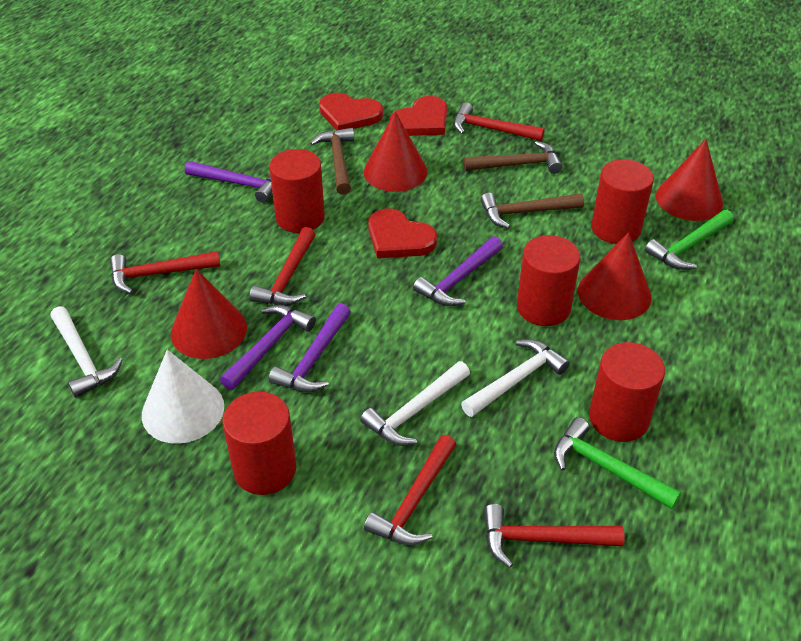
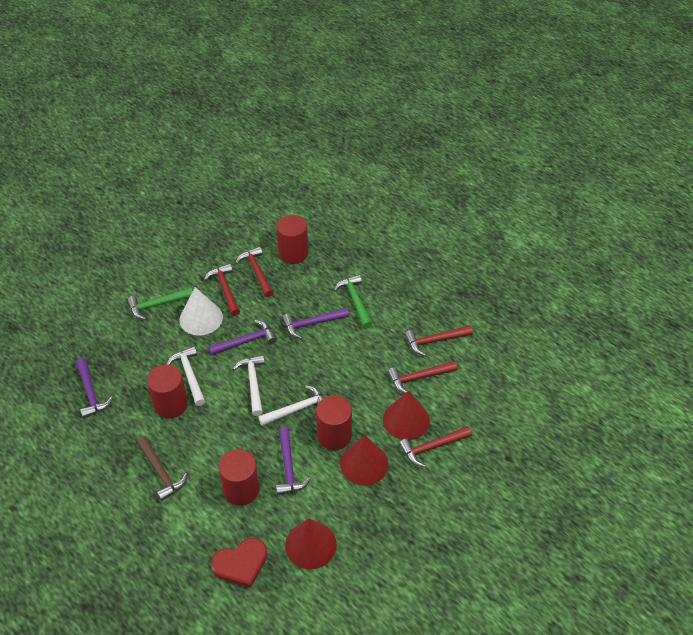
brown hammer: [310,128,354,195] [464,141,562,174] [480,193,584,229] = 3 -> [137,437,188,501] = 1
red cone: [171,269,247,359] [364,112,427,192] [578,232,652,320] [656,139,723,221] = 4 -> [285,518,337,569] [340,435,389,486] [383,391,430,440] = 3
red cylinder: [223,392,296,495] [269,149,325,233] [517,235,580,326] [589,342,665,442] [591,159,654,244] = 5 -> [147,364,188,418] [218,449,260,506] [276,215,308,264] [316,395,352,450] = 4
red heart: [319,93,383,130] [368,209,437,258] [390,96,447,136] = 3 -> [211,538,268,588] = 1

